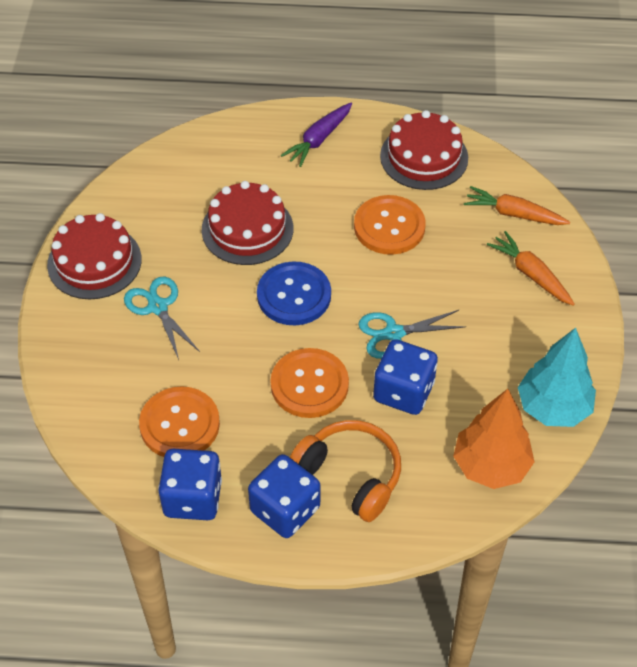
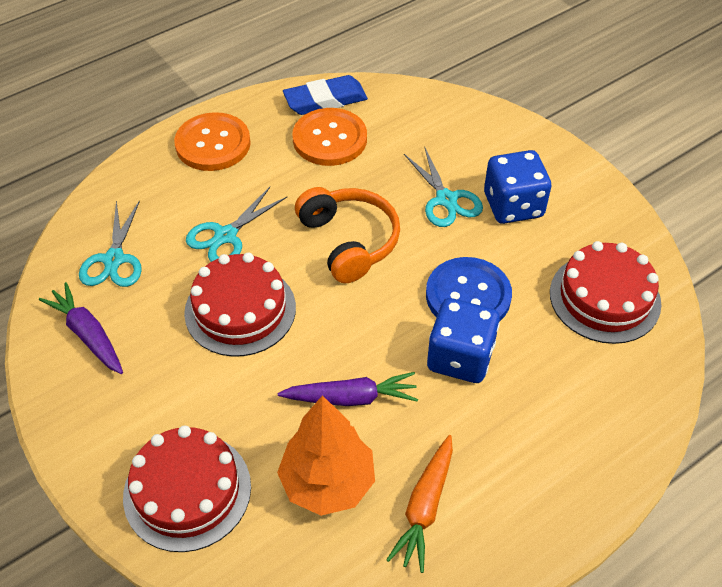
blue dice: [158,449,222,520] [248,454,320,538] [373,339,438,415] = 3 -> [427,298,500,383] [484,150,551,224] = 2
blue eraser: none = 0 -> [283,75,368,115] = 1
orange button: [139,386,220,457] [271,348,349,418] [354,195,426,255] = 3 -> [174,112,251,171] [292,108,367,166] = 2
orange carrot: [464,186,570,225] [487,231,575,306] = 2 -> [386,435,453,573] = 1
purple carrot: [281,103,352,167] = 1 -> [39,282,123,374] [278,372,418,406] = 2
turquoise scissors: [124,277,200,360] [358,310,466,359] = 2 -> [79,200,142,287] [186,187,287,262] [404,146,483,227] = 3
turquoise tree: [518,328,596,427] = 1 -> none = 0

